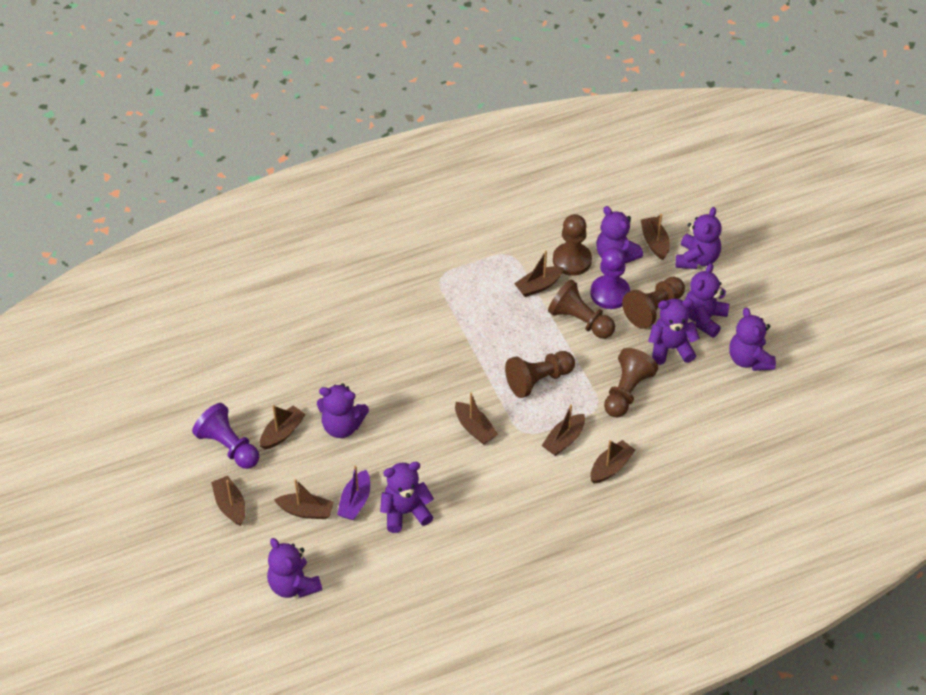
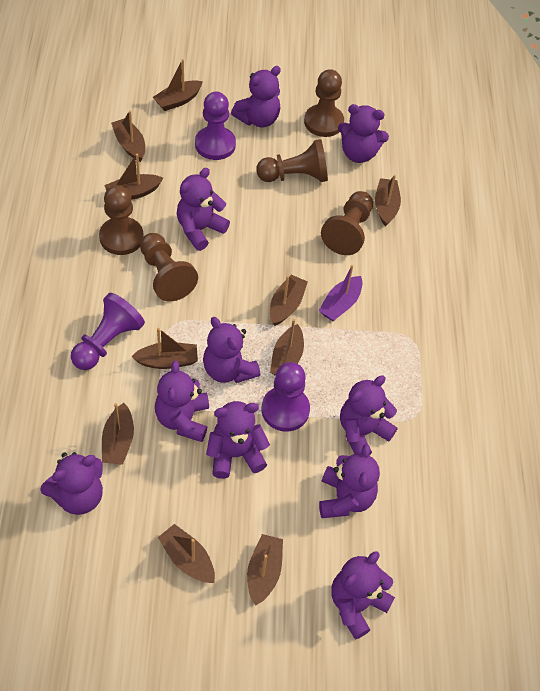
brown boat: [211,476,245,526] [260,405,306,449] [274,479,334,519] [455,393,498,445] [514,251,564,297] [541,404,585,456] [590,440,635,483] [641,214,669,260] = 8 -> [102,403,134,465] [104,153,163,200] [111,111,145,162] [131,328,198,369] [153,59,203,111] [158,524,215,583] [247,534,283,606] [270,275,308,326] [270,319,304,376] [375,175,401,226] = 10
purple pawn: [192,403,259,469] [590,248,630,309] = 2 -> [71,293,145,370] [195,92,236,160] [262,362,310,432] = 3
purple teddy bear: [267,538,322,598] [317,384,369,438] [380,462,434,533] [596,206,643,263] [648,299,700,365] [676,207,722,269] [685,263,729,338] [729,308,776,371] = 8 -> [40,452,103,515] [155,361,209,442] [177,168,230,251] [203,317,260,383] [206,401,270,479] [231,66,281,128] [319,444,380,518] [331,551,395,640] [338,104,389,163] [340,375,397,455] = 10

